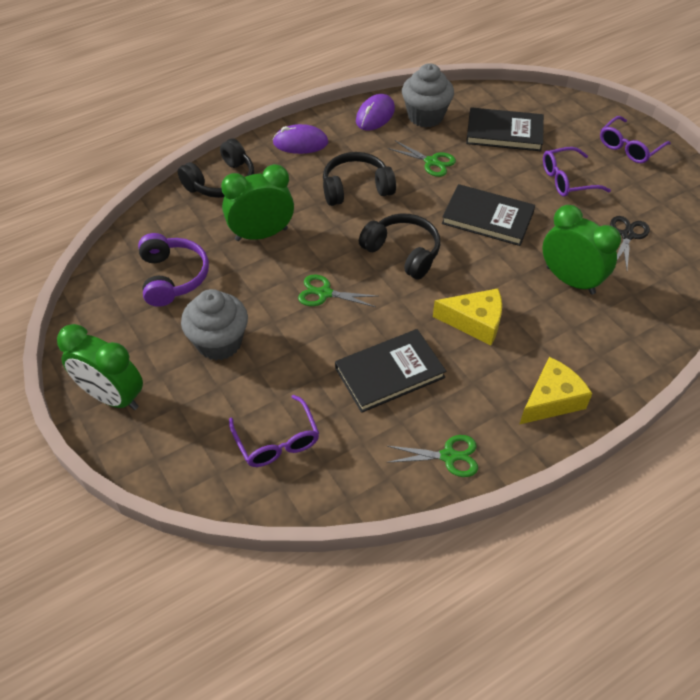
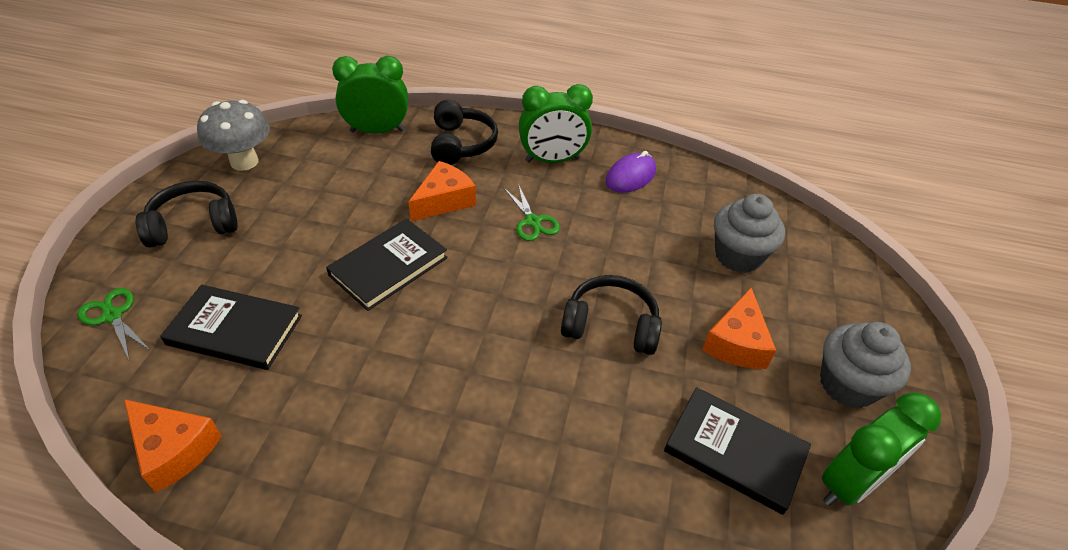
black scissors: [610,216,650,269] = 1 -> none = 0
green scissors: [298,275,377,307] [386,435,478,477] [388,141,456,177] = 3 -> [78,288,151,361] [504,184,560,241] = 2
grey mushroom: none = 0 -> [197,100,270,171] = 1
orange cheese: none = 0 -> [124,399,222,493] [408,161,476,222] [702,288,776,369] = 3
purple glasses: [229,395,319,467] [543,147,611,197] [600,116,671,163] = 3 -> none = 0
purple headphones: [138,233,209,307] = 1 -> none = 0
purple mouse: [272,124,328,154] [356,94,395,131] = 2 -> [606,151,656,193] = 1
yellow cheese: [433,288,502,345] [519,357,592,425] = 2 -> none = 0

